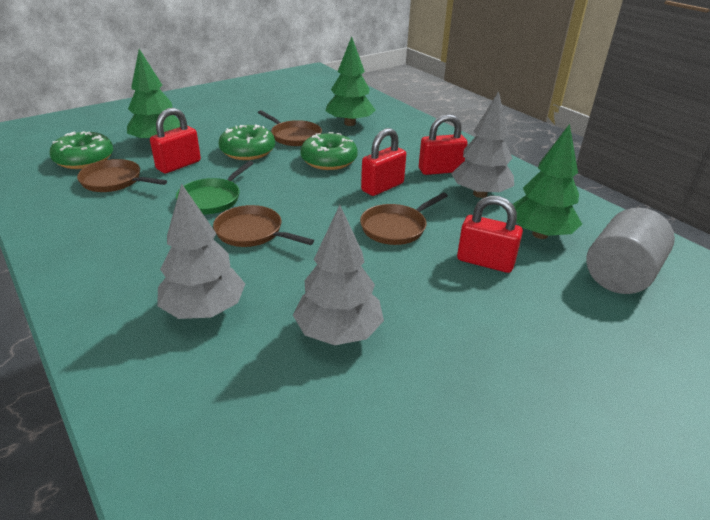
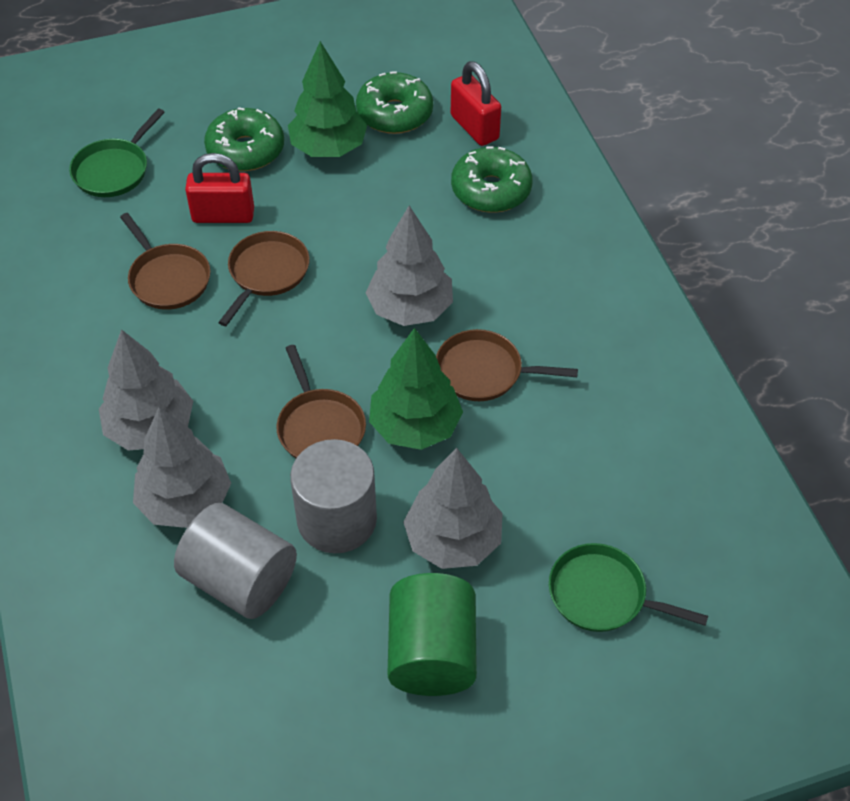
green cylinder: none = 0 -> [387,573,477,696] = 1
green pan: [176,161,254,215] = 1 -> [69,108,165,197] [549,543,708,632] = 2
green tree: [127,49,180,138] [325,36,376,126] [513,124,582,239] = 3 -> [288,41,367,157] [369,328,463,450] = 2
grey cylinder: [586,208,675,294] = 1 -> [174,503,297,619] [290,439,377,553] = 2
grey tree: [157,184,245,319] [293,205,384,345] [451,91,514,198] = 3 -> [99,329,193,451] [133,407,231,528] [366,206,453,326] [403,448,503,569] = 4
red padlock: [150,108,201,173] [361,128,406,196] [419,114,468,175] [457,195,523,273] = 4 -> [185,153,254,223] [451,61,501,146] = 2

